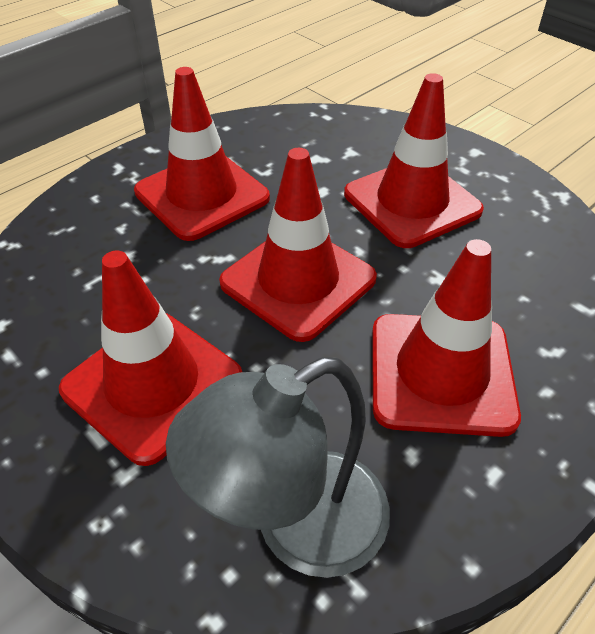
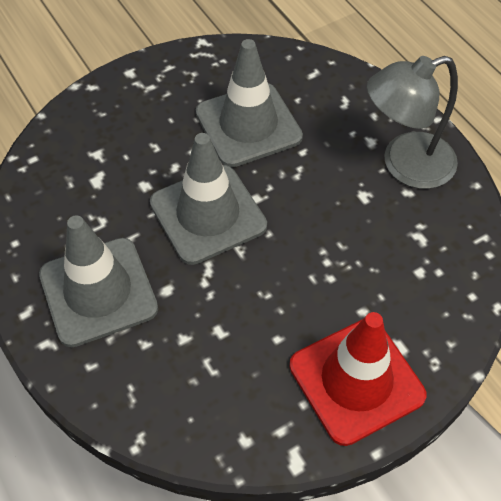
grey traffic cone: none = 0 -> [39,216,158,347] [150,133,267,265] [196,39,303,167] = 3
red traffic cone: [59,251,242,466] [134,67,270,241] [219,148,377,342] [344,73,484,248] [372,239,521,437] = 5 -> [289,312,427,446] = 1

